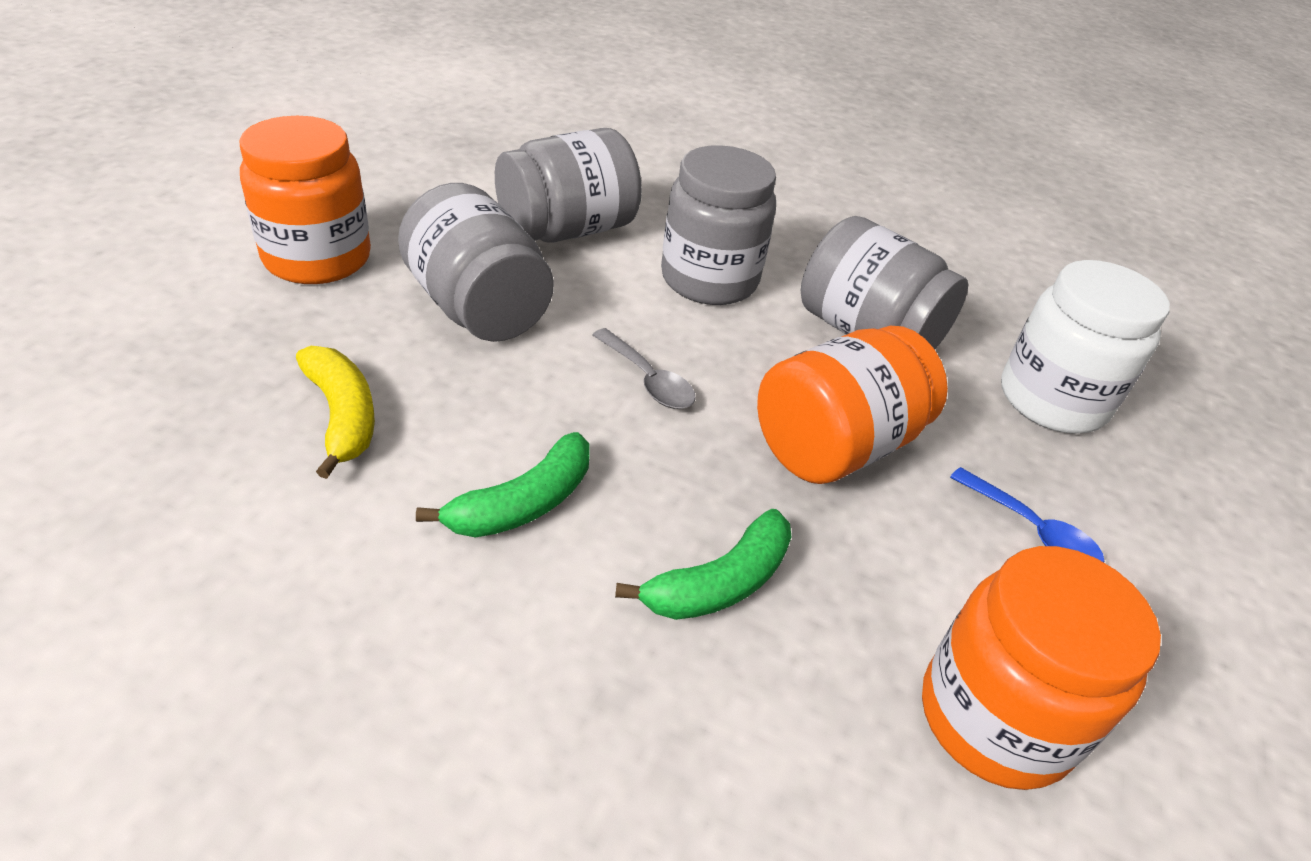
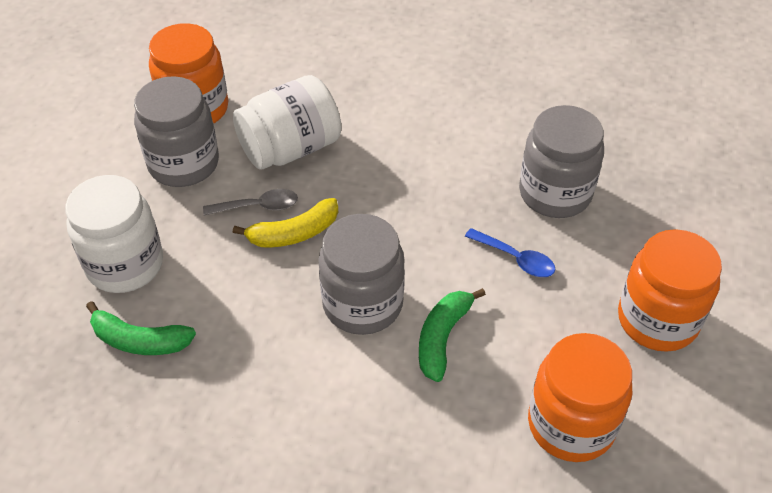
grey jar: [398,183,554,342] [495,128,642,243] [661,145,776,305] [801,216,969,349] = 4 -> [134,76,219,187] [318,214,405,335] [519,105,604,218] = 3
white jar: [1001,260,1170,434] = 1 -> [65,175,163,293] [233,75,341,170] = 2

